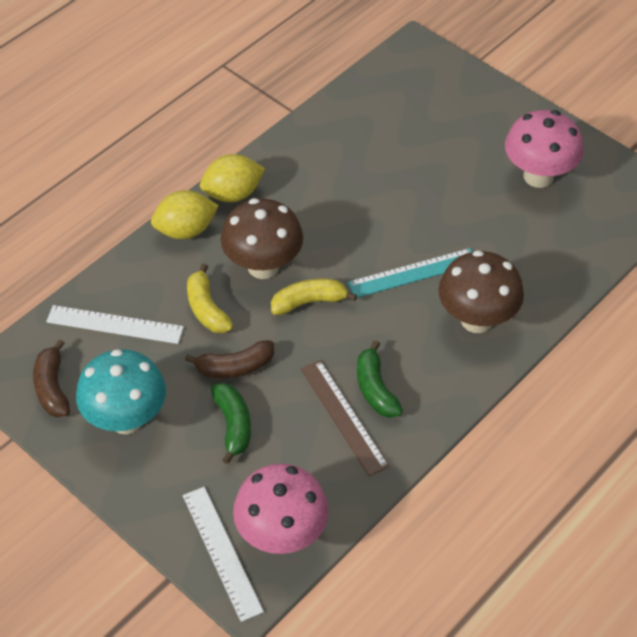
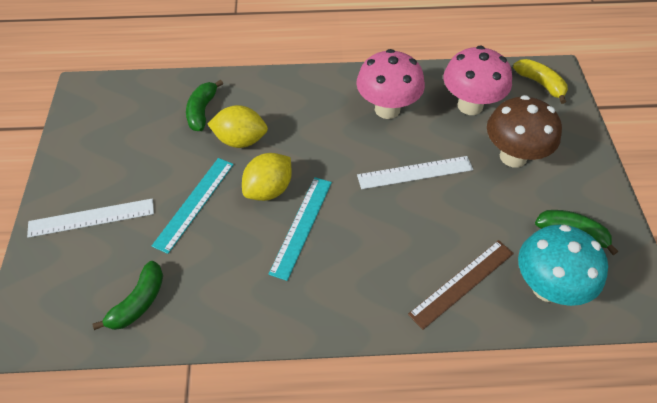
brown banana: [33,339,70,417] [185,340,274,378] = 2 -> none = 0
brown mushroom: [221,198,303,279] [438,250,524,333] = 2 -> [487,95,562,168] = 1
green banana: [211,383,251,464] [357,340,403,418] = 2 -> [92,261,163,330] [186,79,223,131] [535,210,618,255] = 3
turquoise ruler: [348,248,473,298] = 1 -> [152,158,234,254] [268,177,332,281] = 2
yellow banana: [187,263,233,333] [271,278,357,315] = 2 -> [513,59,568,104] = 1

